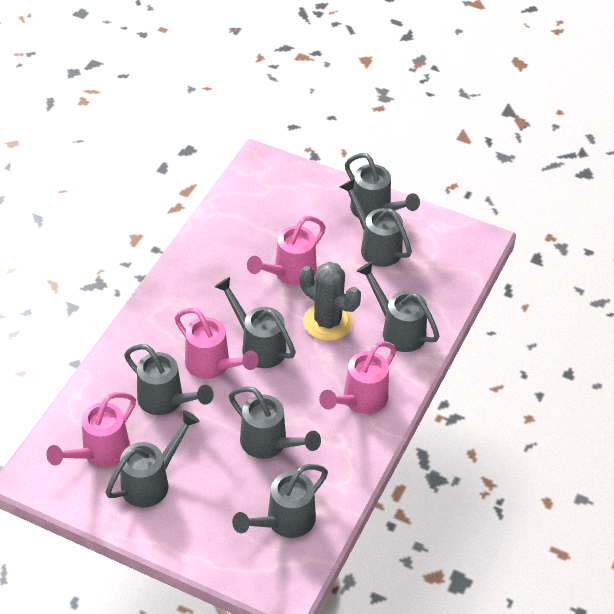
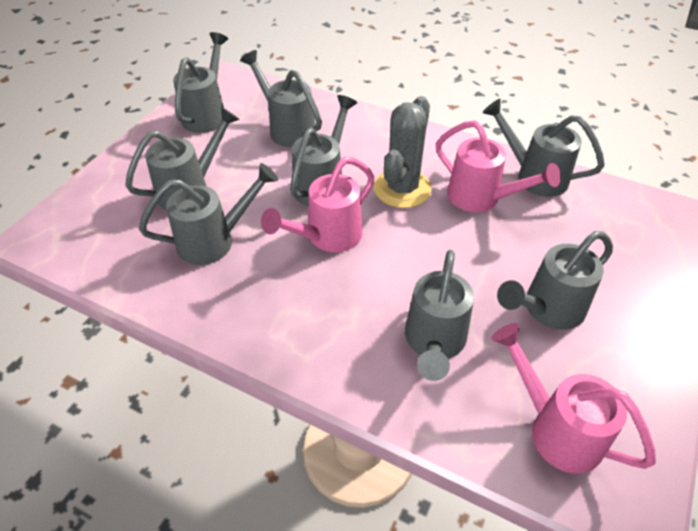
pink watering can: [46,392,136,467] [175,308,259,379] [247,216,326,285] [319,341,396,414] = 4 -> [261,157,375,252] [436,120,561,212] [491,323,656,474] = 3

